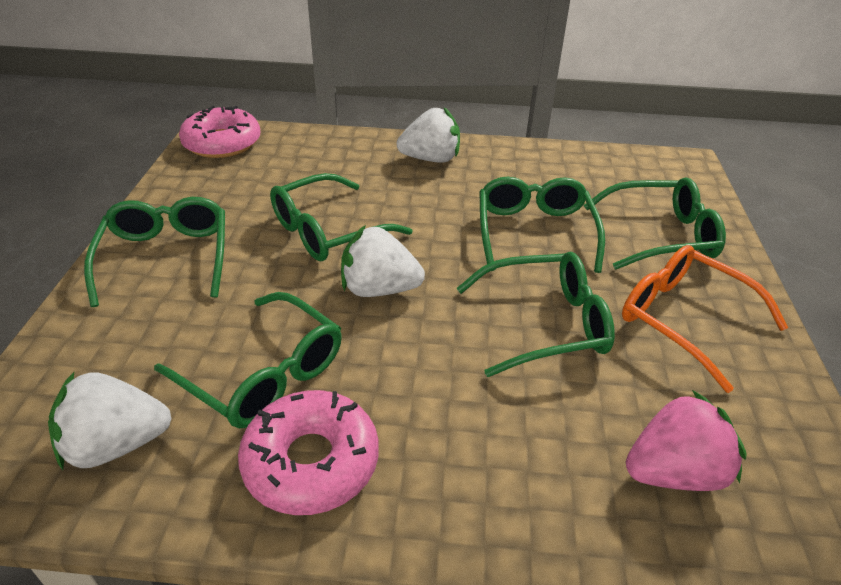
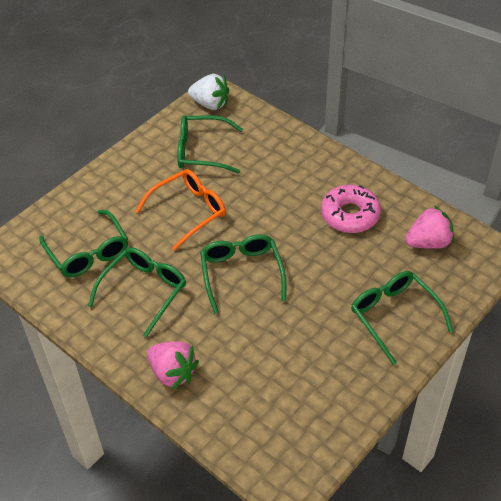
green glasses: [84,197,225,307] [154,292,342,428] [270,173,412,261] [457,252,615,377] [479,177,605,273] [584,177,726,270] = 6 -> [39,210,128,277] [88,248,186,338] [177,115,243,174] [200,234,286,314] [351,271,453,365] = 5
pink donut: [179,106,260,158] [238,390,379,515] = 2 -> [321,185,381,233] = 1
pink strawberry: [626,390,747,491] = 1 -> [147,341,199,390] [405,206,454,249] = 2
white strawberry: [48,372,172,470] [341,225,425,297] [397,107,460,163] = 3 -> [188,74,229,110] = 1

